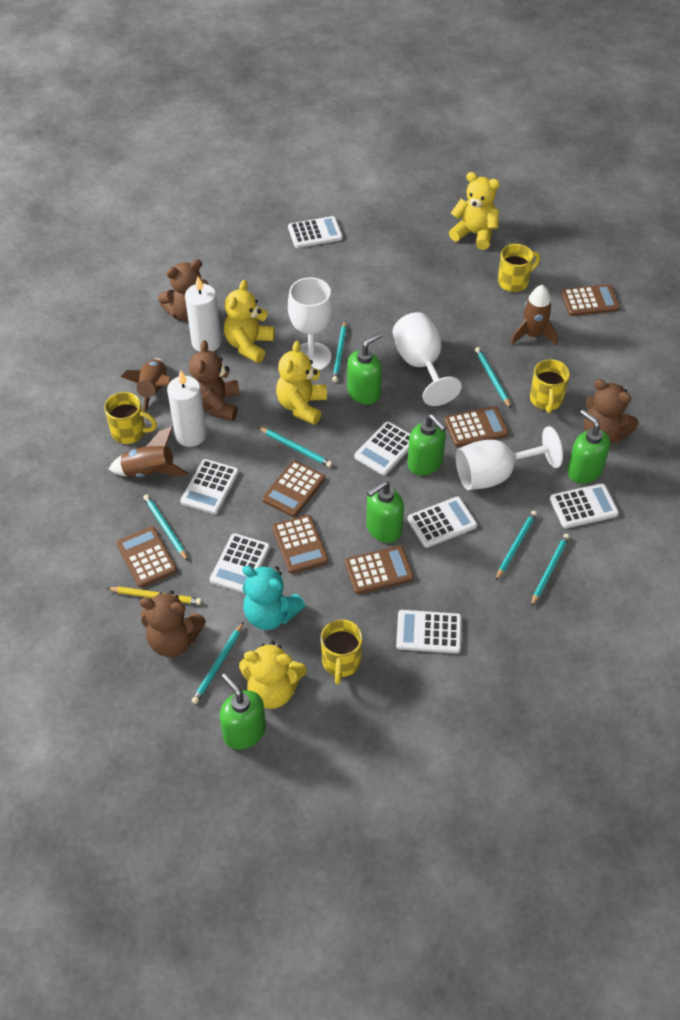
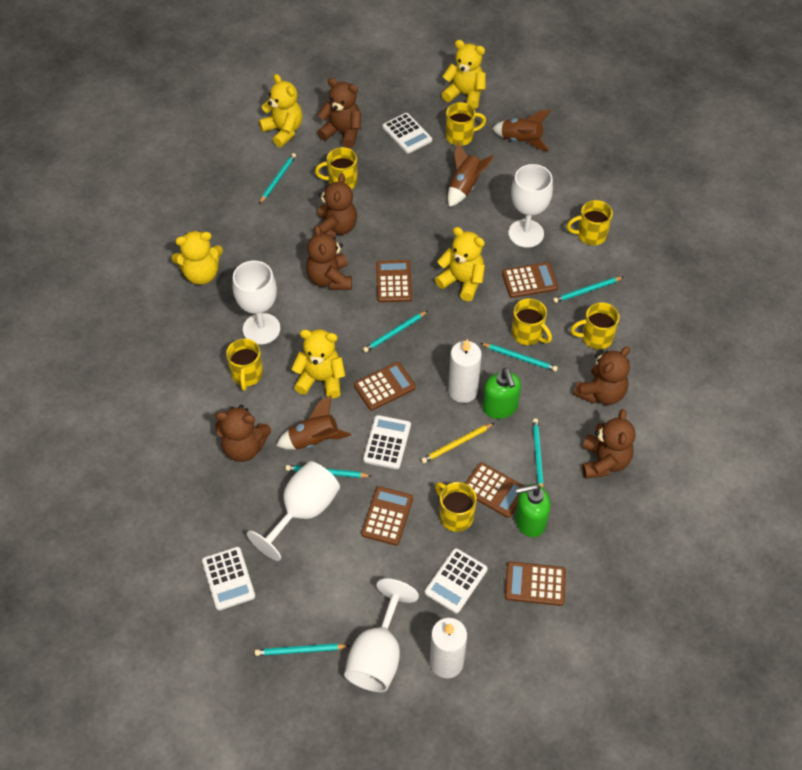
brown teddy bear: [139,590,206,657] [158,259,209,322] [189,340,240,421] [584,379,638,443] = 4 -> [215,405,271,462] [306,225,352,290] [314,173,357,238] [317,78,361,148] [573,346,630,405] [582,409,636,479] = 6
green soap dispenser: [220,673,266,750] [347,332,382,404] [366,481,404,543] [407,414,447,475] [567,409,610,484] = 5 -> [482,368,521,419] [515,484,551,537] = 2
turquoise teddy bear: [242,565,305,630] = 1 -> none = 0
white calculator: [180,459,239,514] [210,533,270,594] [288,216,343,248] [354,422,410,475] [396,610,462,654] [408,497,477,548] [550,483,619,528] = 7 -> [202,547,255,610] [363,415,411,469] [383,113,432,154] [425,548,488,613] = 4
white goblet: [288,277,333,370] [392,312,462,406] [456,426,563,490] = 3 -> [232,261,280,345] [247,461,340,561] [344,578,419,692] [508,164,553,248] = 4
yellow mug: [104,392,157,444] [321,620,363,684] [498,244,540,292] [530,359,570,413] = 4 -> [226,339,263,391] [315,147,357,189] [435,482,477,532] [446,102,486,146] [512,298,552,345] [567,200,613,245] [571,302,620,349] = 7
yellow teddy bear: [224,280,275,363] [239,641,306,709] [276,341,327,425] [449,172,500,250] = 4 -> [172,231,223,285] [259,74,303,147] [291,329,346,398] [435,227,485,301] [441,40,486,109] = 5

